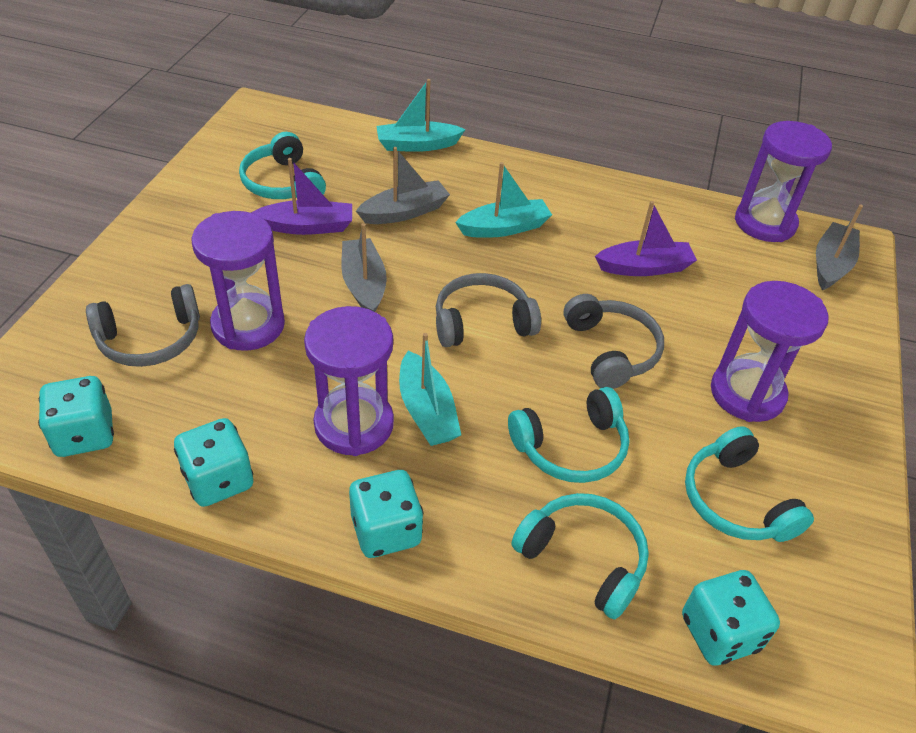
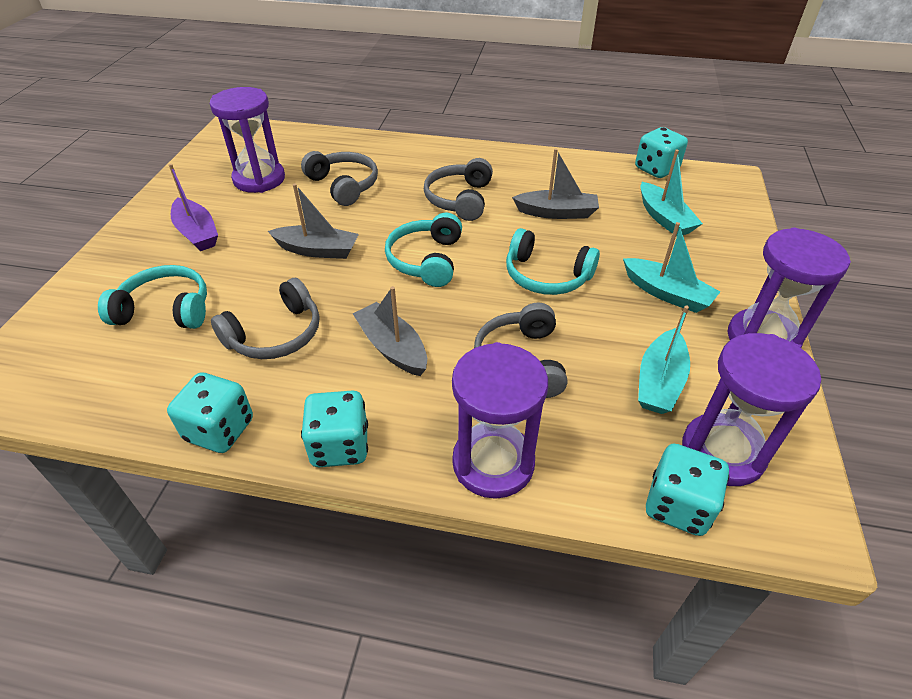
grey headphones: [86,284,200,367] [436,273,541,347] [564,294,664,389] = 3 -> [211,278,319,359] [301,151,378,206] [424,158,493,221] [474,302,567,398] = 4
purple boat: [251,158,352,235] [595,201,697,276] = 2 -> [169,164,218,251] = 1
turquoise headphones: [239,132,326,199] [508,387,629,483] [511,493,649,619] [685,426,814,542] = 4 -> [98,265,207,329] [385,213,462,287] [506,228,600,295] = 3

